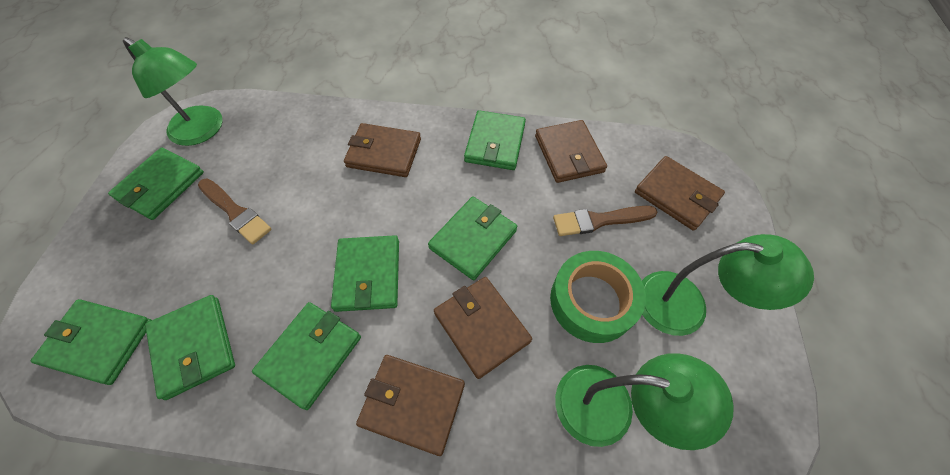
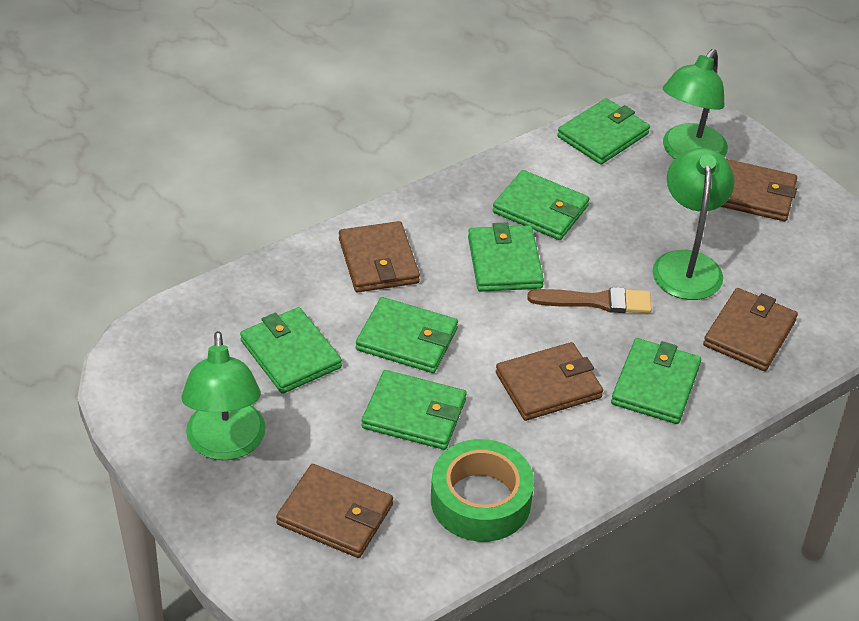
brown brush: [198,179,272,244] [553,206,657,236] = 2 -> [527,287,652,313] = 1

